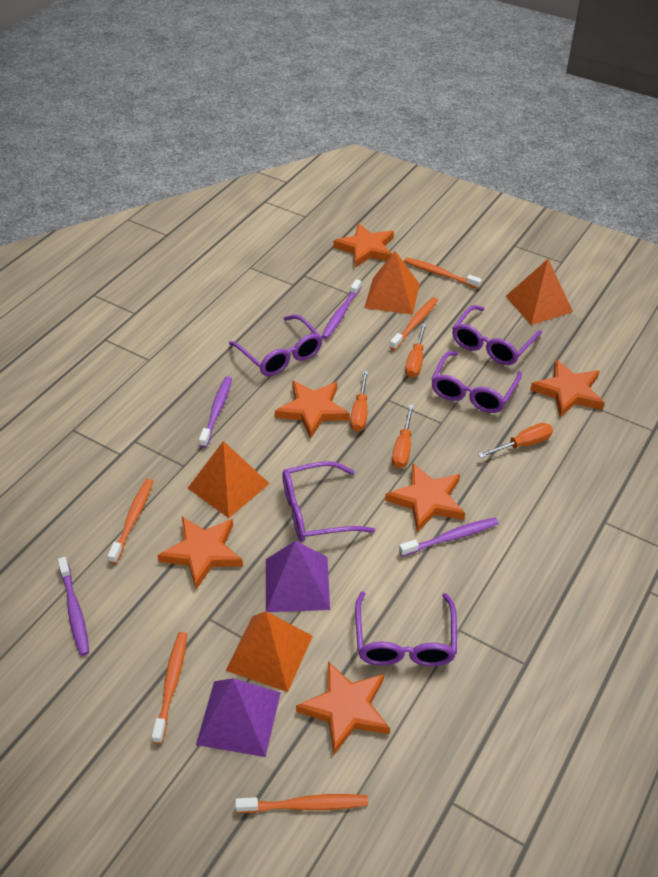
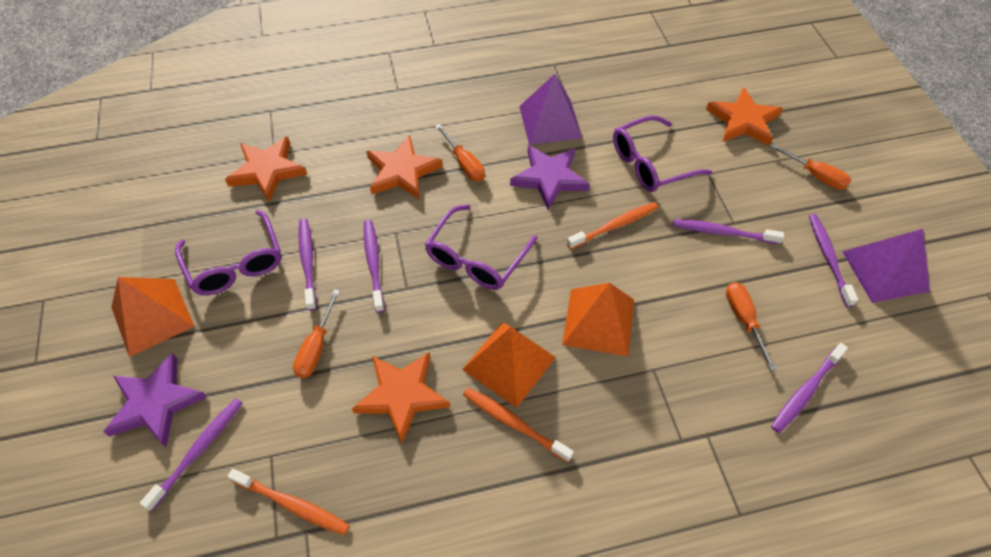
orange pyramid: [188,441,270,518] [225,611,313,692] [365,251,420,315] [506,259,573,325] = 4 -> [111,277,195,357] [462,322,556,408] [562,283,634,357] = 3
orange star: [157,517,243,590] [275,380,350,439] [296,661,390,755] [333,223,394,268] [385,463,465,532] [530,360,605,417] = 6 -> [225,136,307,202] [352,352,450,443] [366,135,443,199] [706,87,783,146] = 4
orange toothbrush: [108,479,153,564] [152,632,187,744] [235,794,368,813] [390,297,438,350] [404,257,482,289] = 5 -> [227,469,350,535] [463,387,574,462] [567,202,658,249] = 3
purple glasses: [229,314,323,376] [282,461,375,542] [355,591,457,667] [431,351,522,413] [452,305,542,365] = 5 -> [175,210,281,295] [425,204,537,290] [613,115,712,192] = 3
purple star: none = 0 -> [103,353,207,447] [510,145,590,210] = 2
purple toothbrush: [58,557,89,656] [199,376,232,448] [322,279,361,339] [399,518,499,557] = 4 -> [140,398,243,511] [299,219,317,311] [364,220,384,313] [673,219,784,244] [771,343,848,433] [809,214,858,307] = 6

